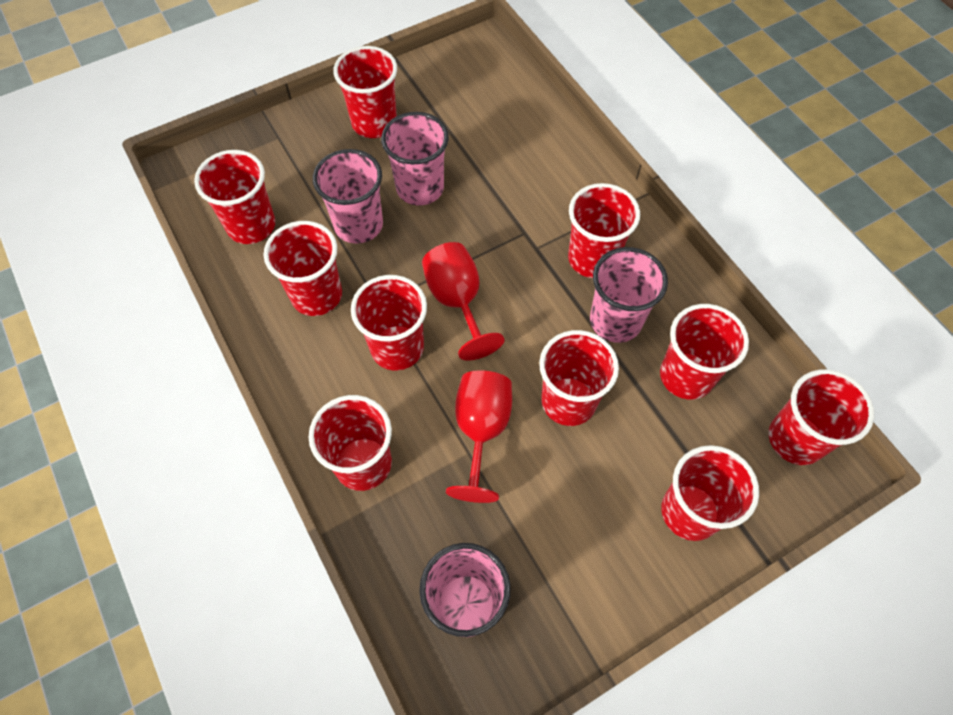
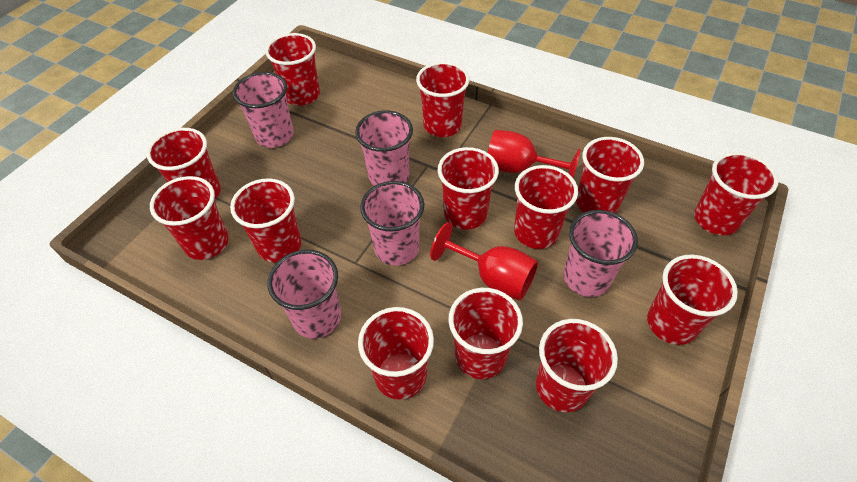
pink cup: [313,149,383,244] [381,112,449,206] [419,543,511,637] [590,247,668,343] = 4 -> [233,72,294,148] [268,250,341,339] [355,110,413,186] [360,181,425,266] [563,210,638,297] = 5
red cup: [194,150,275,244] [264,221,342,316] [308,395,392,491] [333,46,397,138] [351,275,427,370] [539,330,619,426] [568,183,640,278] [660,304,749,400] [661,445,759,541] [769,369,874,465] = 10 -> [146,128,221,199] [150,176,229,260] [230,178,301,262] [265,33,320,106] [358,307,434,400] [416,62,470,137] [438,147,499,230] [449,288,523,379] [514,165,578,249] [536,319,618,412] [576,137,644,213] [647,255,738,345] [694,152,778,235] = 13

